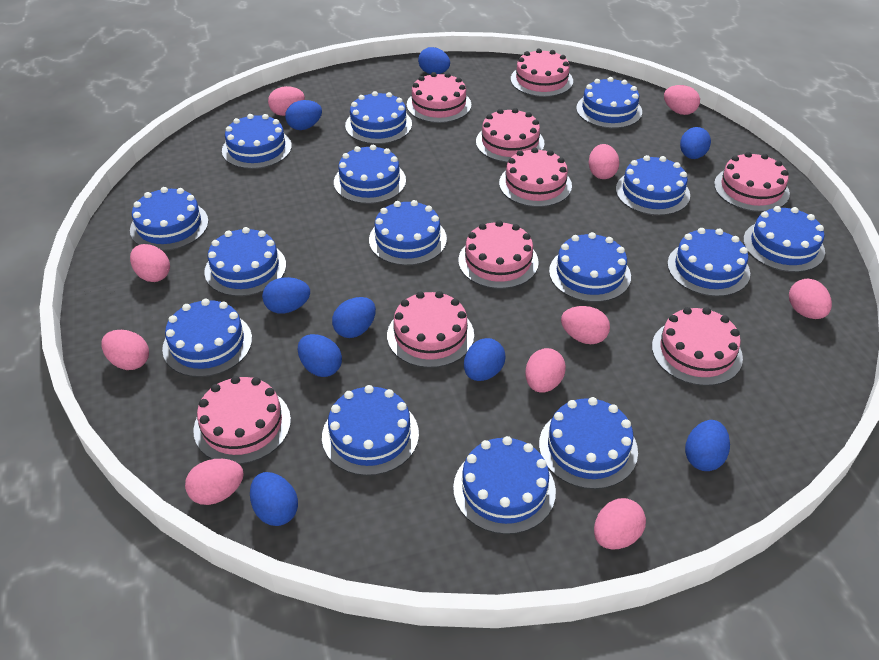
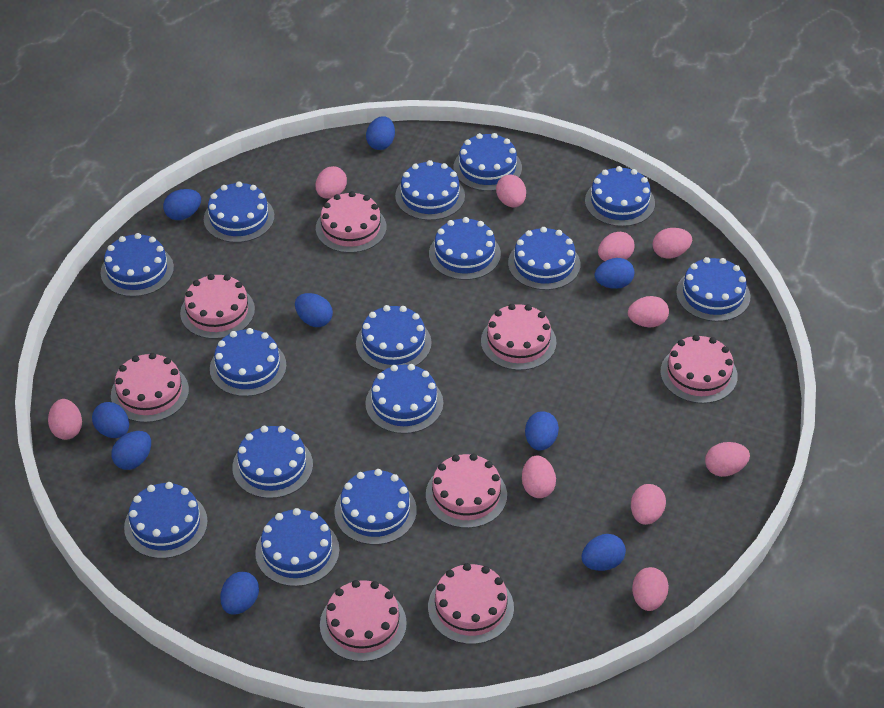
pink cake: [193,376,291,464] [387,291,474,368] [407,72,471,123] [458,220,539,289] [476,108,544,163] [499,147,572,207] [511,49,573,97] [652,307,743,386] [714,152,790,212] = 9 -> [111,353,189,423] [180,274,255,339] [316,191,387,253] [320,580,407,662] [426,454,507,528] [428,563,514,644] [481,304,556,370] [660,335,738,404] = 8

